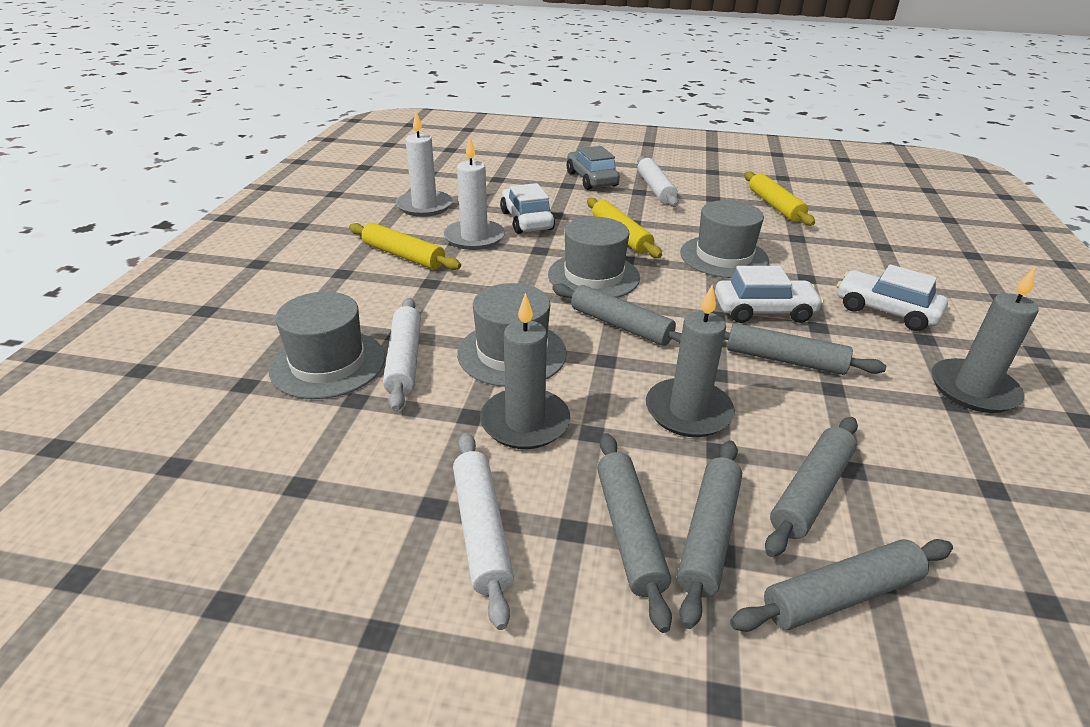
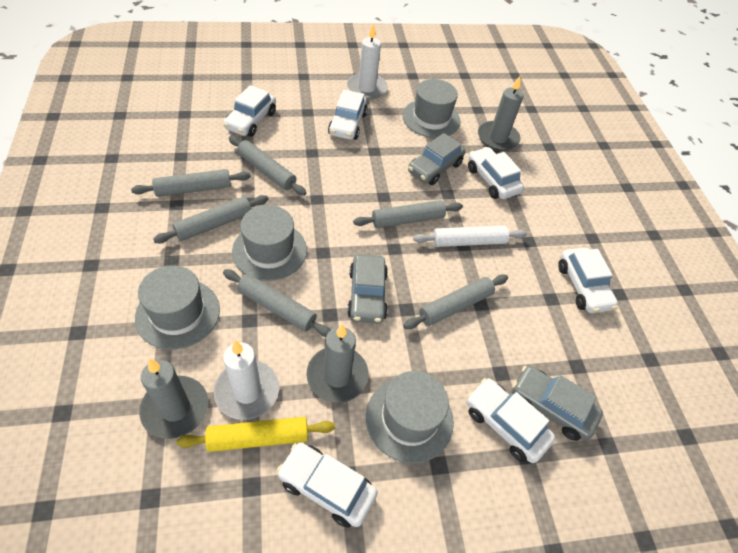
grey car: [567,146,620,190] = 1 -> [347,254,388,323] [408,133,465,185] [512,366,603,441] = 3
white car: [500,183,555,234] [715,266,824,323] [837,264,948,331] = 3 -> [223,85,276,137] [277,442,378,528] [328,90,368,140] [467,378,555,463] [468,147,524,199] [558,248,618,313] = 6
white rolling pin: [383,298,421,411] [453,433,514,630] [637,156,679,207] = 3 -> [413,226,527,247] = 1
yellow rolling pin: [349,223,461,270] [587,198,662,258] [744,171,815,226] = 3 -> [177,417,335,452] = 1

